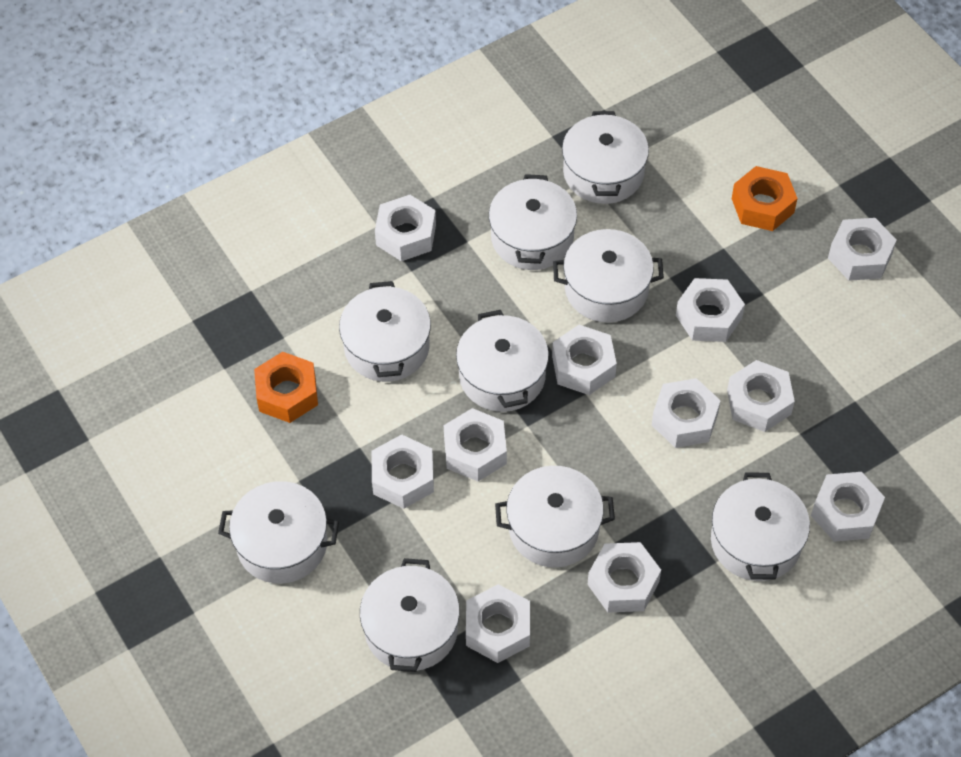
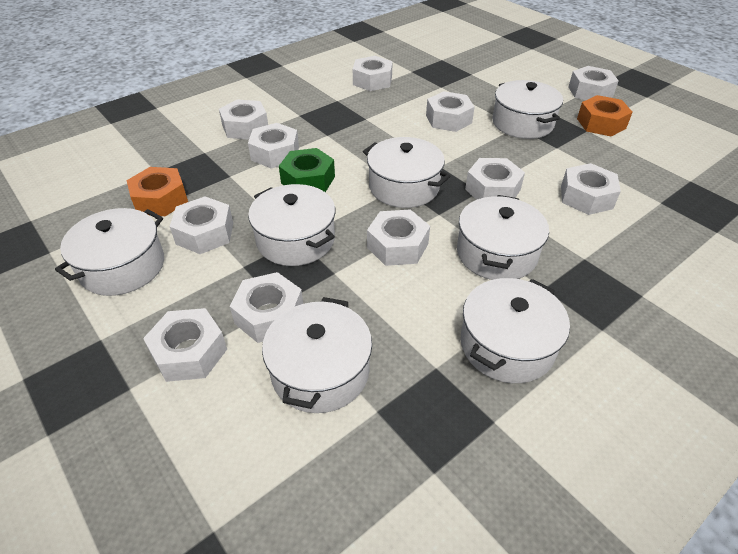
green nut: none = 0 -> [279,148,335,192] = 1
white pot: [218,481,339,584] [339,281,431,382] [360,558,460,672] [456,310,549,412] [489,174,577,270] [495,466,615,568] [553,229,664,322] [562,111,649,204] [711,472,810,581] = 9 -> [55,208,164,296] [248,184,335,266] [262,297,372,413] [363,137,450,208] [457,195,549,280] [460,278,570,383] [492,80,563,139] = 7

